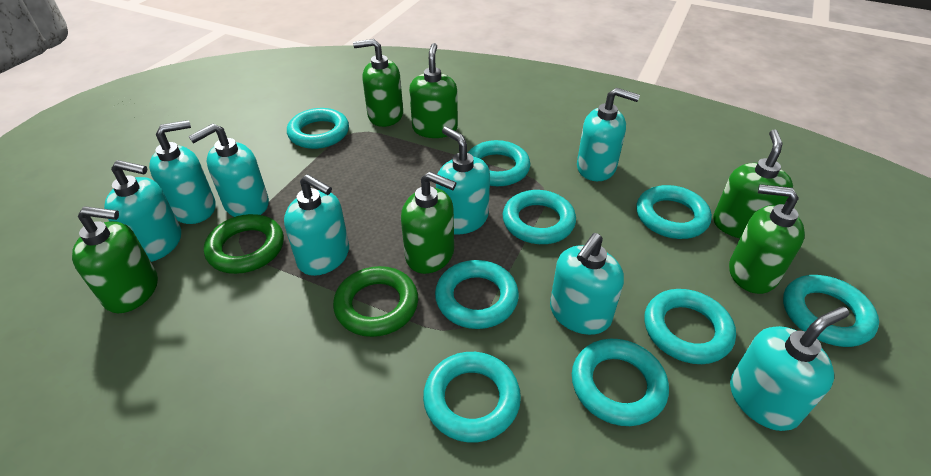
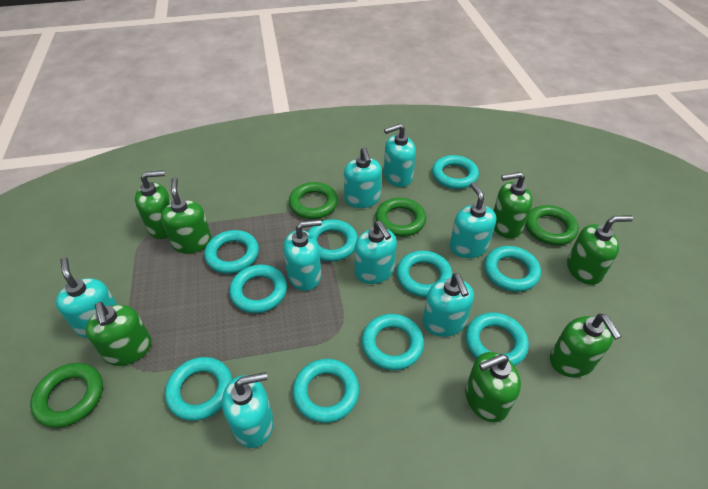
green ring: [204,214,284,274] [333,266,418,337] = 2 -> [30,363,103,428] [289,182,338,219] [375,198,426,237] [526,205,579,245] = 4
green soap dispenser: [72,206,158,313] [353,39,403,127] [401,172,456,274] [409,43,458,138] [713,130,793,238] [729,184,805,294] = 6 -> [85,302,152,366] [135,170,171,239] [161,178,212,254] [465,352,521,422] [493,172,533,239] [550,314,622,377] [567,215,633,285] = 7
turquoise ring: [287,108,349,149] [423,352,521,443] [435,260,519,329] [468,140,530,186] [503,190,576,244] [572,339,669,426] [636,185,712,239] [644,289,736,364] [783,275,879,347] = 9 -> [165,357,233,421] [204,230,259,274] [229,265,287,313] [293,359,359,423] [308,220,358,262] [362,314,424,370] [396,251,453,297] [432,155,479,189] [465,312,529,366] [484,246,541,292] = 10

